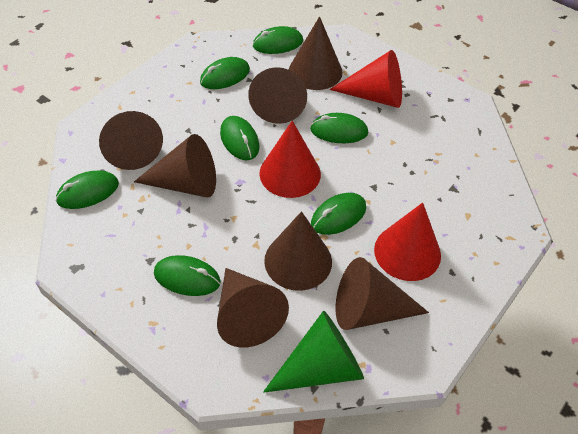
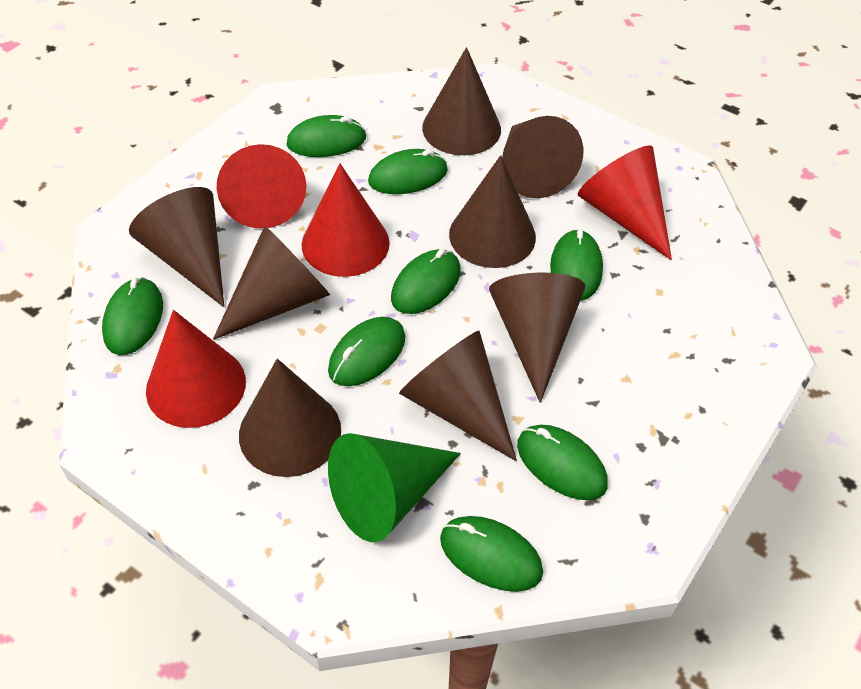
brown cone: [99,111,163,170] [134,134,216,197] [217,268,289,347] [248,67,307,124] [264,211,332,291] [289,16,342,90] [336,257,429,330] = 7 -> [129,187,224,307] [213,226,330,340] [239,359,341,477] [399,331,517,461] [422,47,501,155] [449,155,536,268] [489,273,585,403] [502,116,583,198] = 8
green mouse: [56,171,119,209] [154,255,221,296] [200,57,250,89] [220,116,259,160] [253,26,303,54] [310,113,368,143] [311,193,366,235] = 7 -> [102,277,163,355] [286,115,366,157] [328,317,405,386] [368,149,448,194] [391,249,461,314] [440,516,543,592] [517,425,608,500] [550,229,603,301] = 8
red cone: [259,120,321,198] [329,50,402,108] [374,202,441,281] = 3 -> [146,310,246,428] [217,144,307,229] [301,163,390,277] [578,145,672,260] = 4

